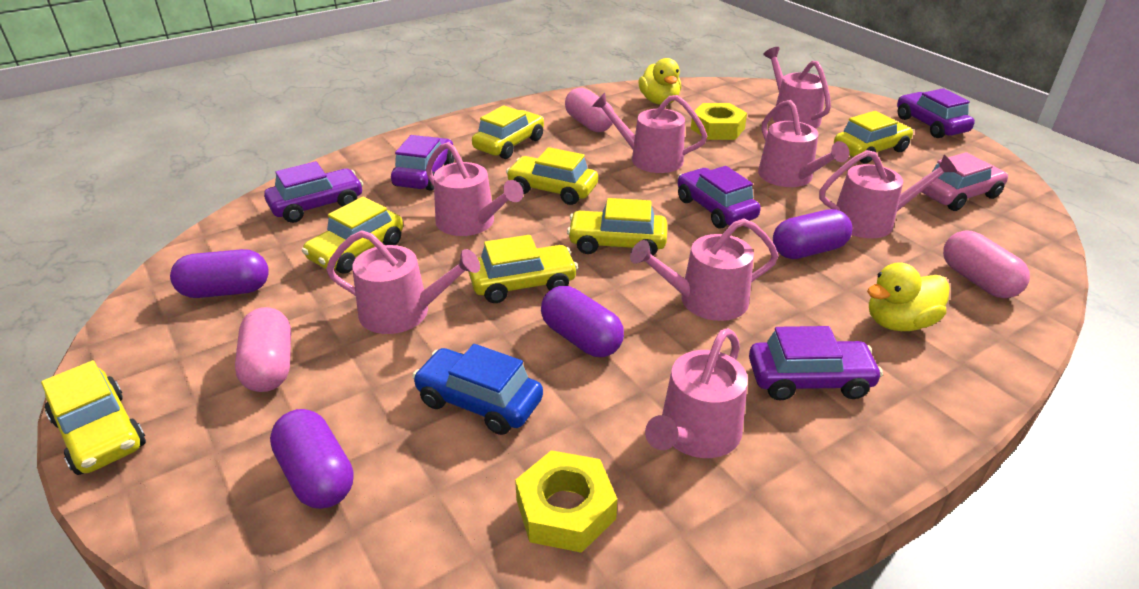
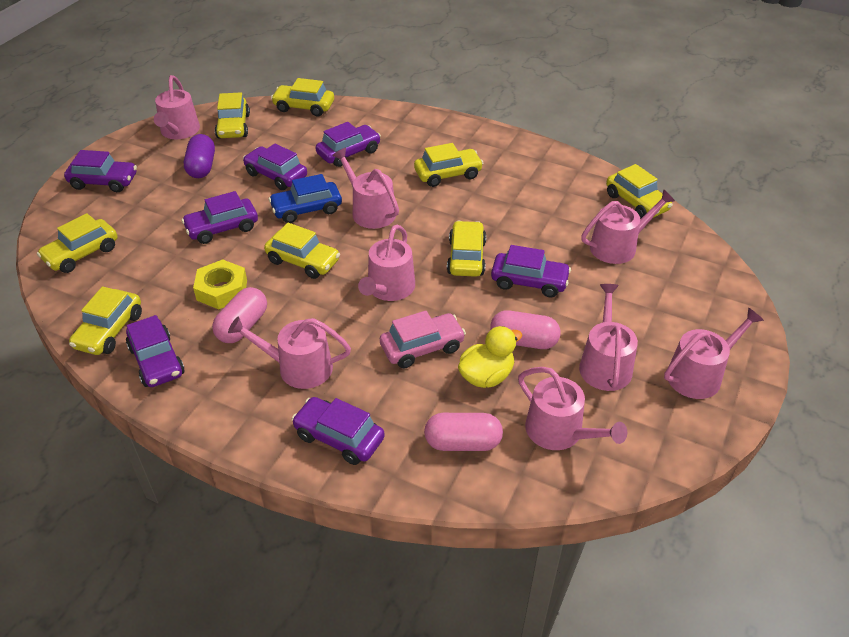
purple capsule: [170,249,269,298] [270,409,354,509] [541,286,624,357] [773,209,852,259] = 4 -> [184,134,215,178] = 1
purple car: [264,161,363,223] [391,135,455,191] [678,166,761,229] [749,326,883,401] [897,88,975,138] = 5 -> [64,150,137,192] [126,315,184,387] [181,191,258,244] [243,144,307,190] [292,397,385,465] [316,122,381,167] [491,245,571,297] = 7
yellow car: [41,360,146,475] [302,197,403,274] [468,235,578,303] [472,105,544,159] [506,147,598,205] [567,198,667,256] [834,111,914,164] = 7 -> [37,213,118,273] [69,286,142,355] [215,92,250,138] [264,223,340,279] [271,78,334,116] [414,143,483,187] [447,221,486,277] [606,164,673,219] = 8
yellow duck: [638,58,681,105] [867,262,949,331] = 2 -> [458,326,522,388] = 1
yellow nut: [515,450,617,553] [691,103,747,140] = 2 -> [193,259,247,309] = 1

